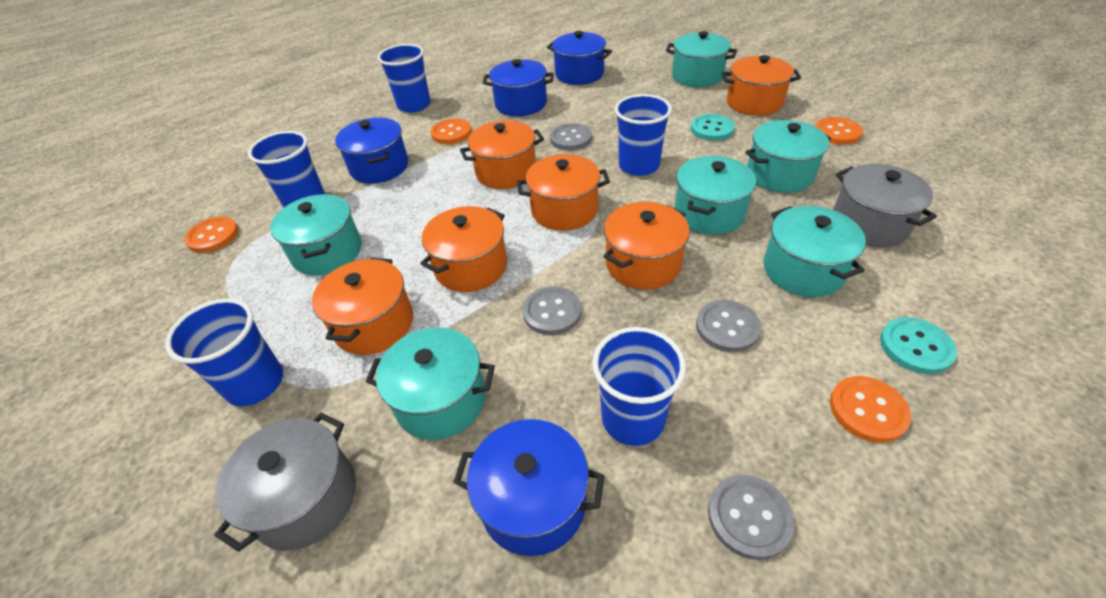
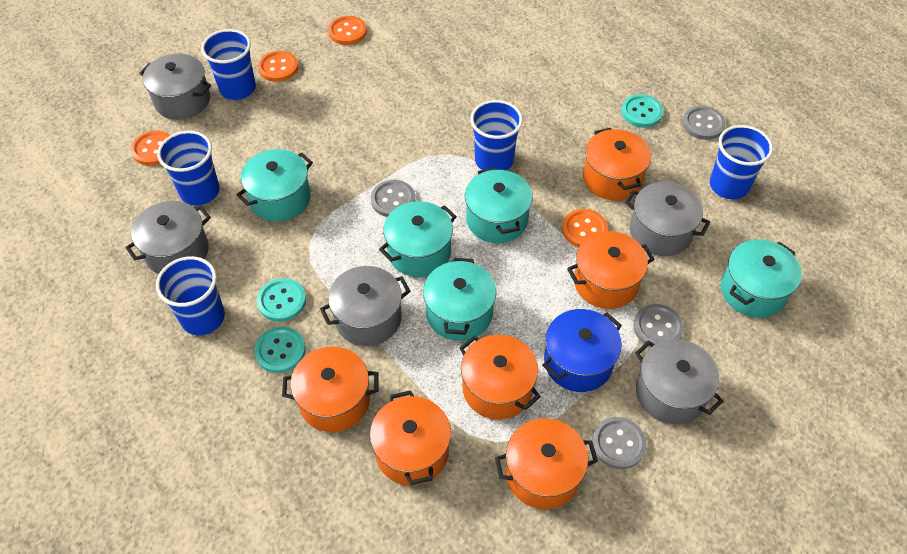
blue pot: [335,117,409,184] [453,419,605,556] [483,59,554,116] [547,31,612,85] = 4 -> [542,309,622,392] = 1
grey pot: [214,413,356,552] [833,164,937,247] = 2 -> [125,201,211,274] [139,54,211,120] [320,266,411,346] [625,182,710,256] [635,339,723,424] = 5
turquoise button: [691,114,735,141] [880,317,957,374] = 2 -> [254,327,306,373] [257,278,306,322] [621,94,664,128] = 3
turquoise pot: [270,194,361,275] [366,327,495,440] [666,31,737,87] [674,156,756,235] [745,120,831,193] [763,206,866,297] = 6 -> [237,149,313,222] [379,201,457,277] [423,258,496,341] [465,167,532,243] [721,239,802,318] = 5

